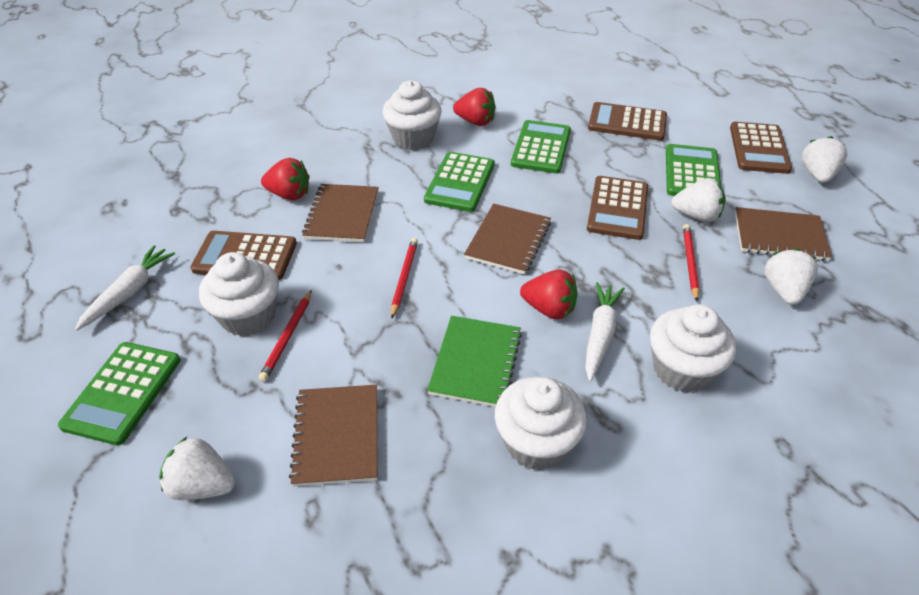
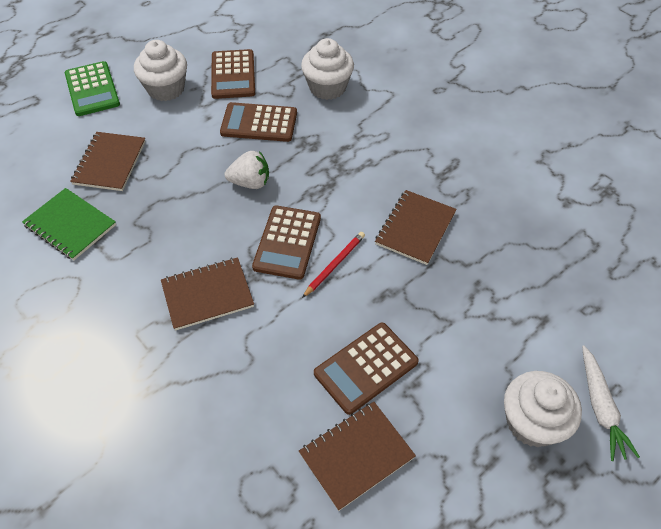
green calculator: [58,342,181,445] [424,152,495,212] [511,120,571,173] [666,144,721,196] = 4 -> [65,61,120,116] = 1
red pencil: [259,290,312,382] [391,238,418,318] [683,224,700,301] = 3 -> [302,232,365,298] = 1
red strawberry: [261,158,310,200] [453,88,495,126] [520,270,578,319] = 3 -> none = 0
white carrot: [74,245,175,331] [585,282,625,382] = 2 -> [582,345,640,461] = 1
white cupcake: [199,252,279,336] [383,80,441,150] [495,377,587,470] [650,304,736,392] = 4 -> [134,40,187,101] [301,38,354,100] [504,371,582,447] = 3
white strawberry: [159,437,235,500] [671,178,726,222] [764,249,818,305] [802,136,847,183] = 4 -> [225,151,269,189] = 1

